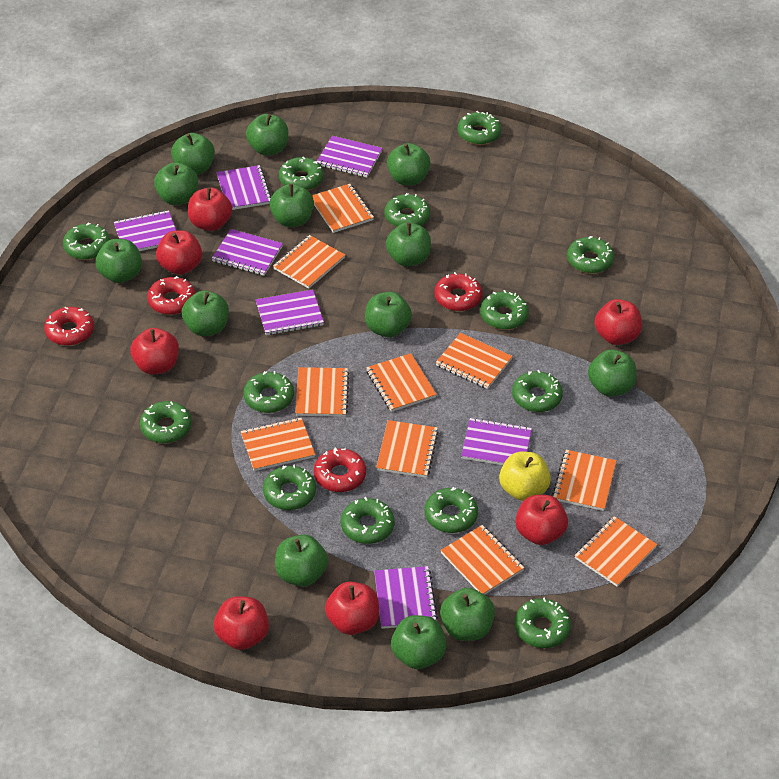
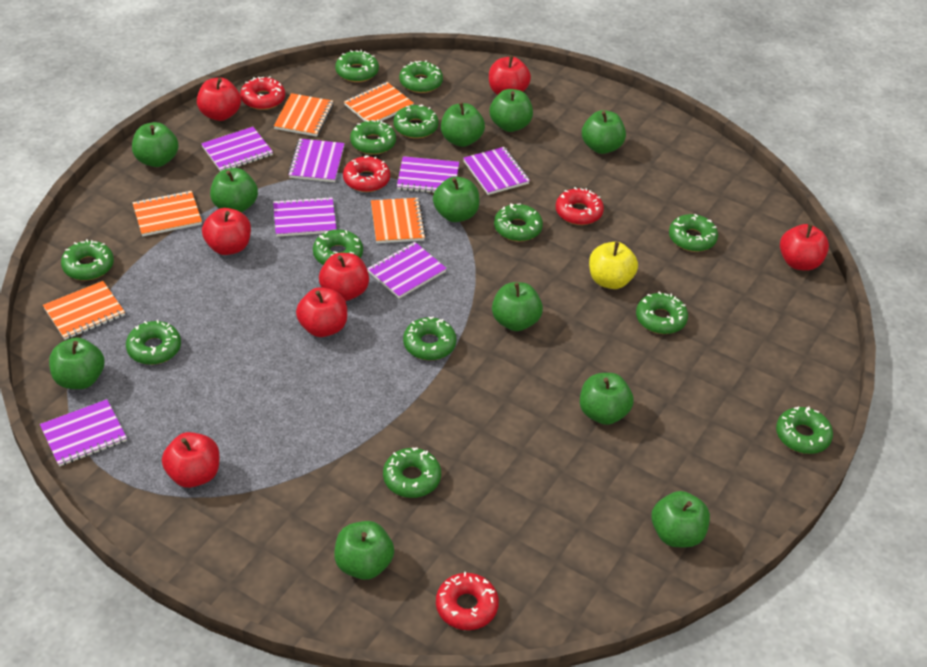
green apple: [95,239,142,283] [154,162,198,205] [171,133,215,175] [182,290,229,336] [246,114,288,156] [269,184,314,227] [275,535,328,587] [365,292,412,337] [386,222,431,266] [387,143,430,185] [391,615,446,669] [440,588,495,641] [588,349,636,396] = 13 -> [49,337,105,389] [132,122,179,167] [210,168,258,213] [334,521,394,580] [433,176,479,222] [441,102,485,147] [490,89,533,132] [492,282,543,331] [580,373,634,425] [582,110,626,154] [651,491,710,547] = 11
orange notebook: [241,417,315,471] [273,235,345,289] [295,367,350,417] [312,184,374,233] [366,353,437,412] [376,420,439,478] [436,333,512,389] [441,525,525,595] [552,450,616,511] [574,516,657,587] = 10 -> [43,281,125,340] [132,191,202,236] [274,93,333,137] [344,82,414,121] [371,198,426,243] = 5

